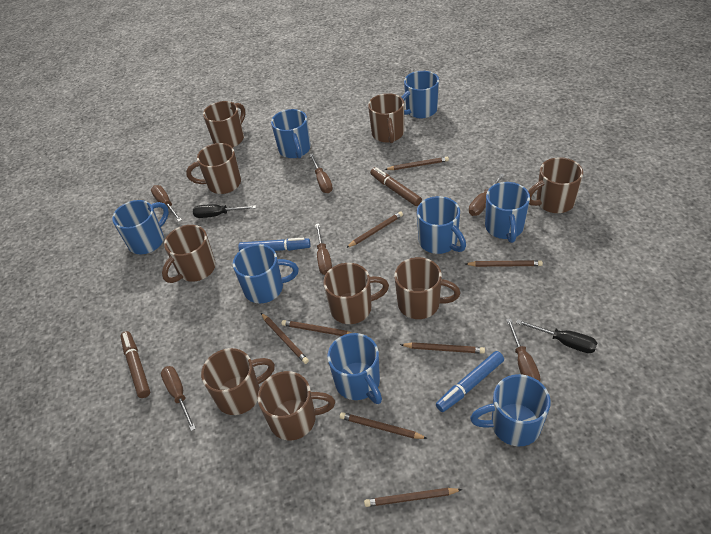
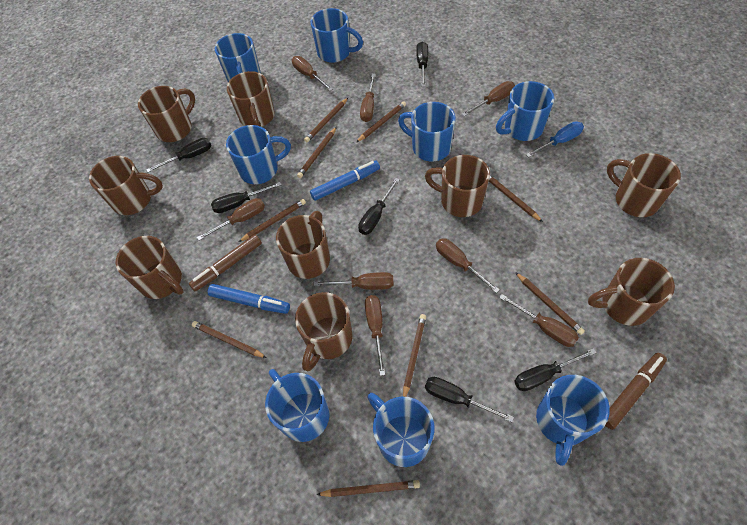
black screwdriver: [193,204,256,218] [516,320,597,353] = 2 -> [146,138,211,173] [211,182,281,213] [358,178,400,235] [416,42,428,87] [425,377,514,422] [514,348,596,391] = 6
blue screwdriver: none = 0 -> [526,121,584,157] = 1
brown pencil: [261,313,309,364] [281,320,352,336] [340,412,428,439] [346,211,403,248] [364,488,462,507] [384,157,449,170] [400,342,485,354] [466,260,543,267] = 8 -> [192,321,267,358] [239,199,306,242] [297,127,337,178] [304,98,348,142] [316,480,420,497] [357,101,406,142] [403,314,426,397] [489,175,543,222] [515,272,585,335] = 9
brown screwdriver: [151,185,182,222] [161,366,196,431] [309,153,333,193] [315,224,332,275] [469,174,505,216] [506,318,540,382] = 6 -> [197,198,265,240] [292,56,333,91] [314,272,394,290] [360,74,375,122] [365,295,385,376] [436,238,499,293] [462,81,515,116] [499,294,579,347] = 8

